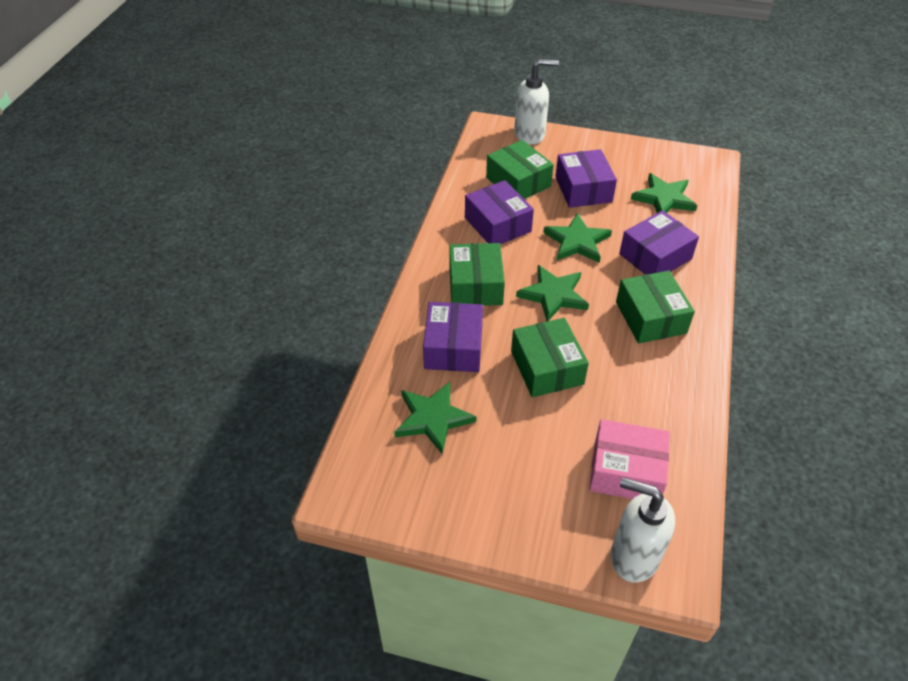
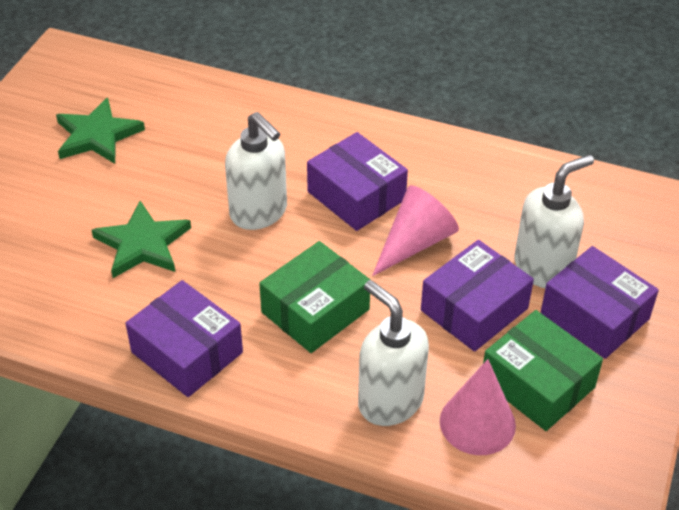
green box: [449,243,505,306] [486,140,554,199] [511,318,589,397] [616,271,695,343] = 4 -> [259,241,370,353] [483,310,603,431] = 2
green star: [394,382,477,454] [516,265,589,322] [543,213,612,263] [631,173,697,213] = 4 -> [56,98,145,164] [92,201,191,278] = 2
pink box: [589,419,670,499] = 1 -> none = 0
pink cone: none = 0 -> [372,185,459,276] [440,359,516,455] = 2
white soap dispenser: [514,59,559,144] [611,477,675,583] = 2 -> [225,112,287,230] [358,280,429,426] [514,155,594,288] = 3

